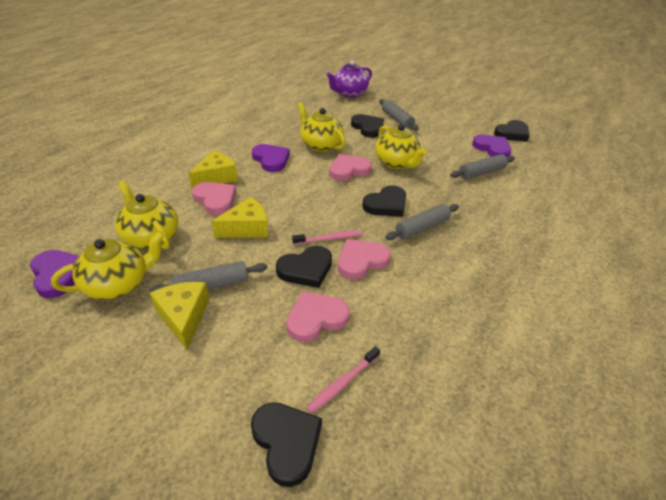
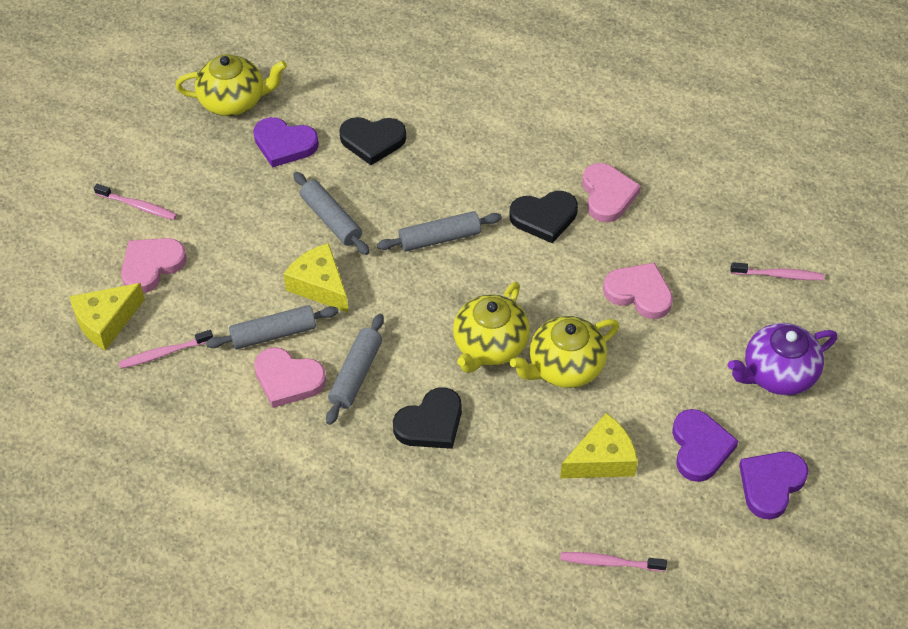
black heart: [251,402,322,487] [276,246,332,288] [351,114,384,138] [362,185,406,217] [494,120,529,142] = 5 -> [339,117,406,165] [393,387,462,449] [509,191,578,243] = 3
pink toothbrush: [292,231,362,245] [306,346,380,414] = 2 -> [94,184,177,220] [118,330,213,369] [560,552,667,571] [731,262,824,280] = 4
yellow teapot: [51,231,165,300] [115,180,179,250] [297,102,345,152] [375,124,427,169] = 4 -> [176,54,287,116] [453,282,530,373] [510,316,619,388] = 3

